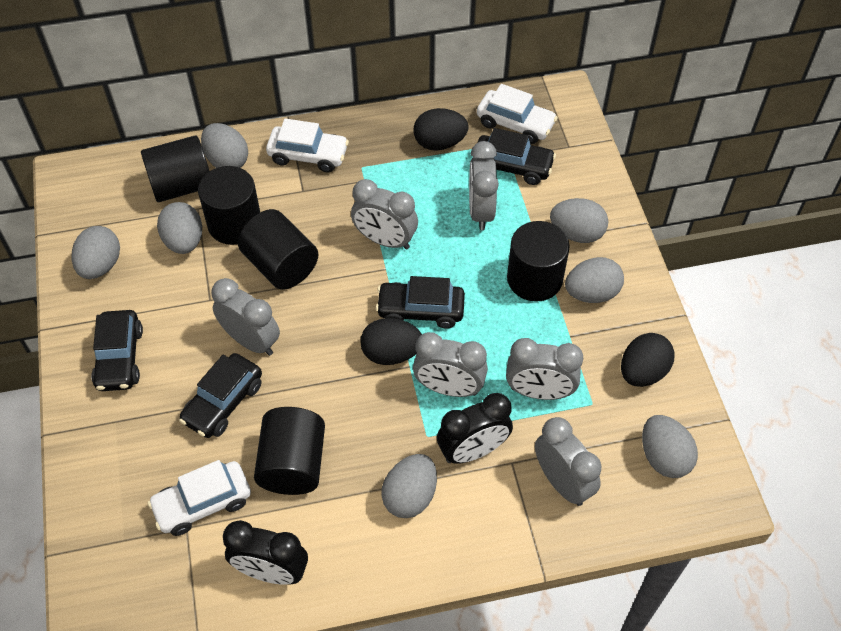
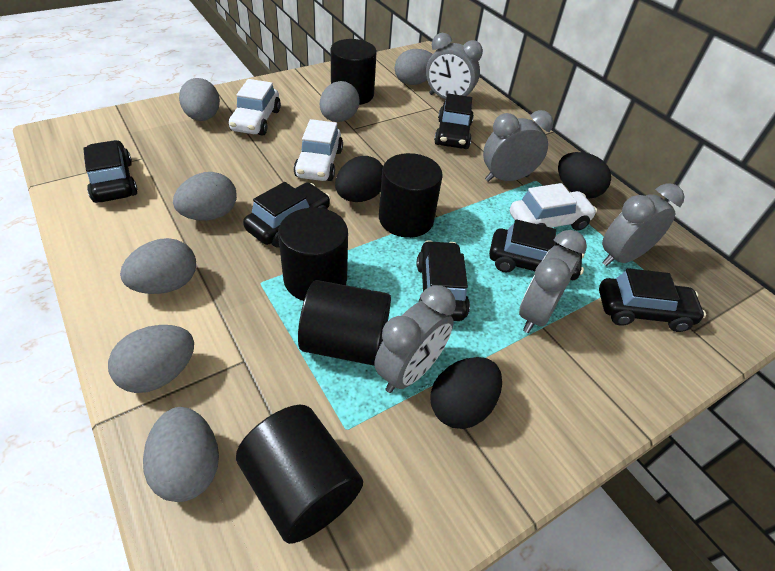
black car: [91,310,143,391] [179,353,262,438] [376,276,465,329] [477,128,556,185] = 4 -> [83,140,138,203] [243,182,331,247] [417,240,470,321] [434,94,474,149] [489,219,584,280] [599,268,706,332] = 6
black clock: [223,520,308,585] [437,393,513,464] = 2 -> none = 0
grey clock: [211,278,280,356] [351,179,418,249] [413,332,488,397] [469,141,499,230] [506,338,583,400] [535,417,601,506] = 6 -> [374,285,456,393] [426,33,483,99] [483,110,553,182] [519,230,587,333] [602,183,685,266] = 5

